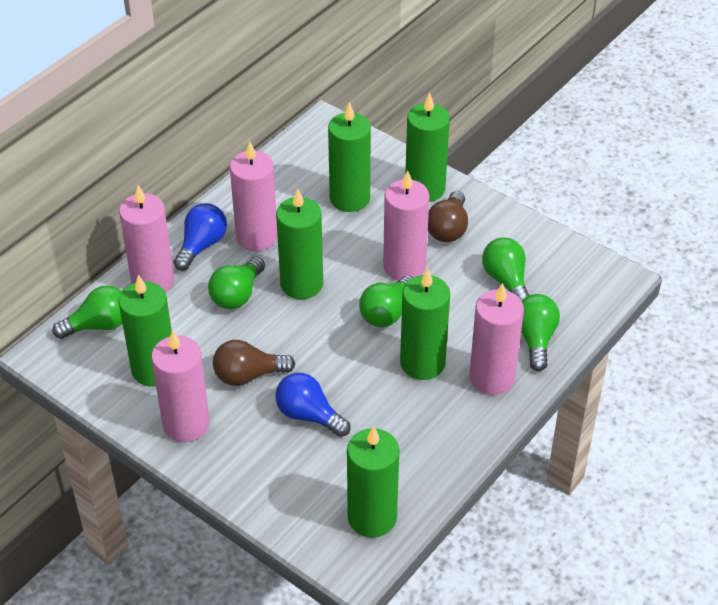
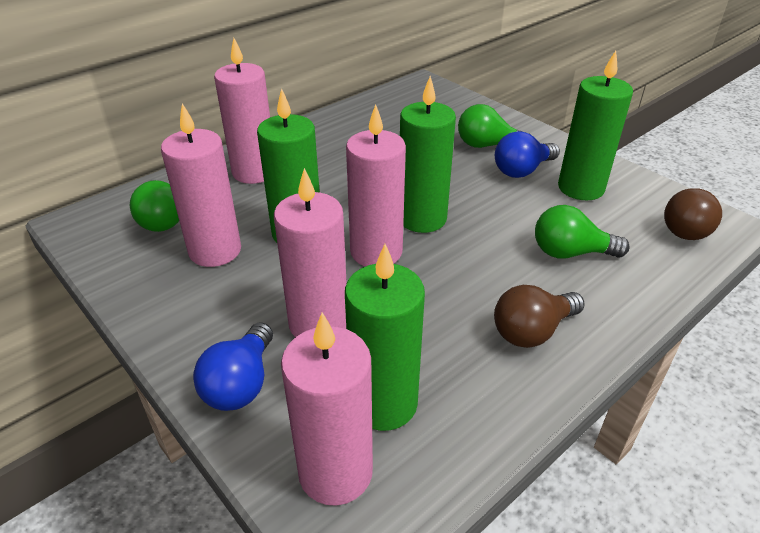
green candle: [118,275,172,386] [276,189,323,299] [328,102,371,212] [347,426,399,537] [400,268,450,380] [405,93,450,202] = 6 -> [257,88,320,243] [345,244,425,431] [400,76,456,233] [558,51,633,200] = 4
green light bulb: [52,285,122,339] [208,257,265,309] [359,275,413,327] [482,237,529,300] [521,294,560,371] = 5 -> [130,180,179,232] [458,104,522,148] [535,205,630,259] = 3

